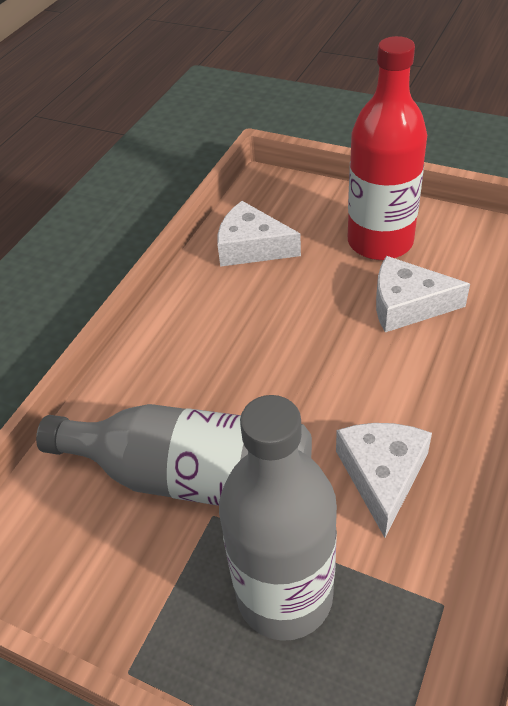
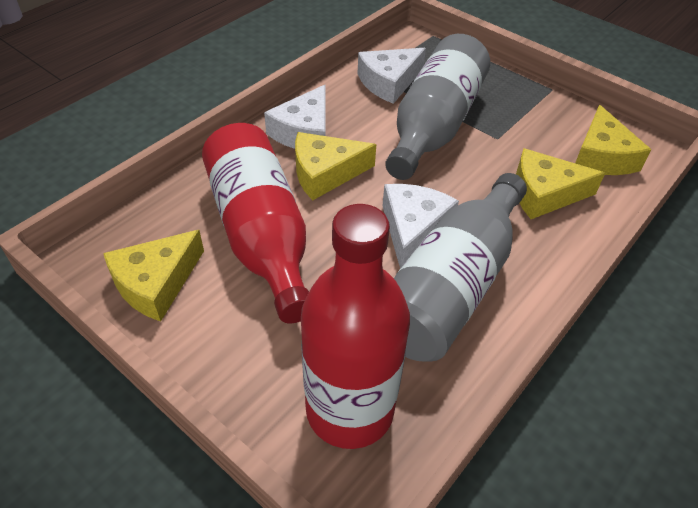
red bottle: [348,36,427,260] = 1 -> [202,123,309,323] [301,204,410,449] = 2
yellow cheese: none = 0 -> [103,230,204,322] [295,132,376,200] [516,148,605,219] [575,105,651,175] = 4

